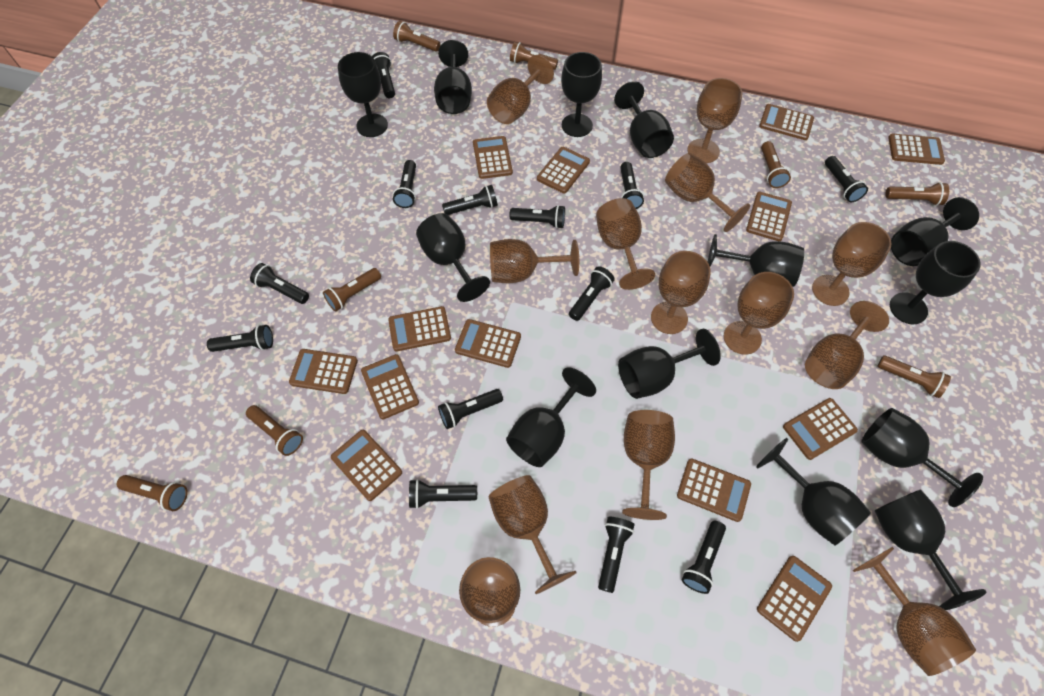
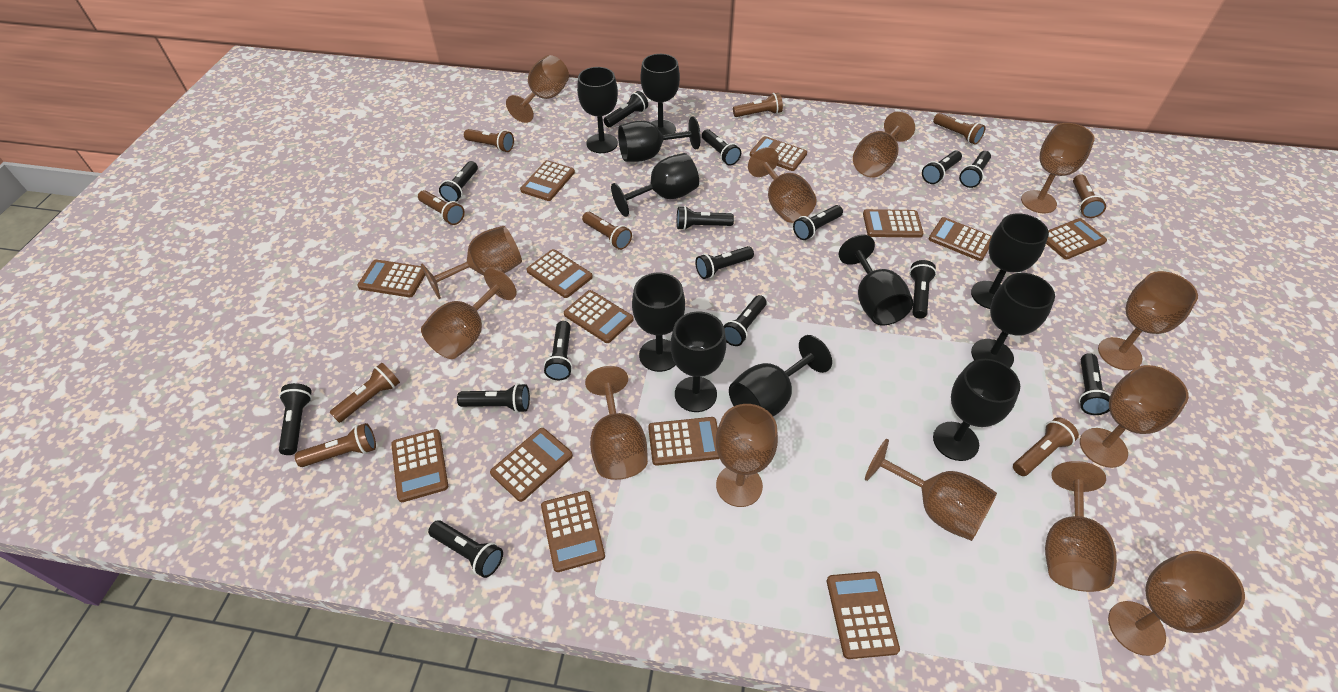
black flashlight: [207,325,273,352] [250,263,309,304] [372,52,395,98] [393,160,416,208] [409,479,477,509] [438,389,503,429] [442,185,498,215] [510,205,565,229] [569,266,615,321] [598,517,635,593] [620,162,644,209] [682,521,726,594] [825,156,868,202] = 13 -> [279,383,312,455] [428,520,503,578] [439,161,478,202] [457,383,530,413] [544,321,572,380] [603,91,648,127] [677,206,734,230] [695,246,754,279] [702,129,741,165] [723,295,767,346] [793,205,843,240] [909,260,937,319] [922,151,962,184] [959,151,991,188] [1079,353,1111,415] = 15
black goblet: [338,52,388,137] [416,213,490,302] [434,40,472,114] [506,367,596,467] [561,52,602,137] [614,81,674,158] [618,329,721,399] [708,234,804,287] [756,438,871,545] [861,408,983,507] [874,489,987,610] [890,241,981,325] [891,197,979,266] = 13 -> [577,67,618,153] [611,153,699,217] [618,116,701,162] [632,273,685,372] [641,54,680,135] [670,311,726,412] [729,335,832,416] [839,235,913,325] [933,359,1020,461] [971,213,1049,309] [971,273,1055,368] = 11
brown flashlight: [117,475,188,511] [246,405,303,456] [323,268,381,311] [393,21,440,52] [510,42,558,70] [761,141,791,188] [878,356,951,398] [886,182,949,206] = 8 -> [295,423,376,467] [329,363,400,423] [418,190,465,225] [464,129,514,152] [582,212,632,250] [733,93,783,117] [933,113,985,145] [1013,417,1079,476] [1073,174,1106,218] = 9

